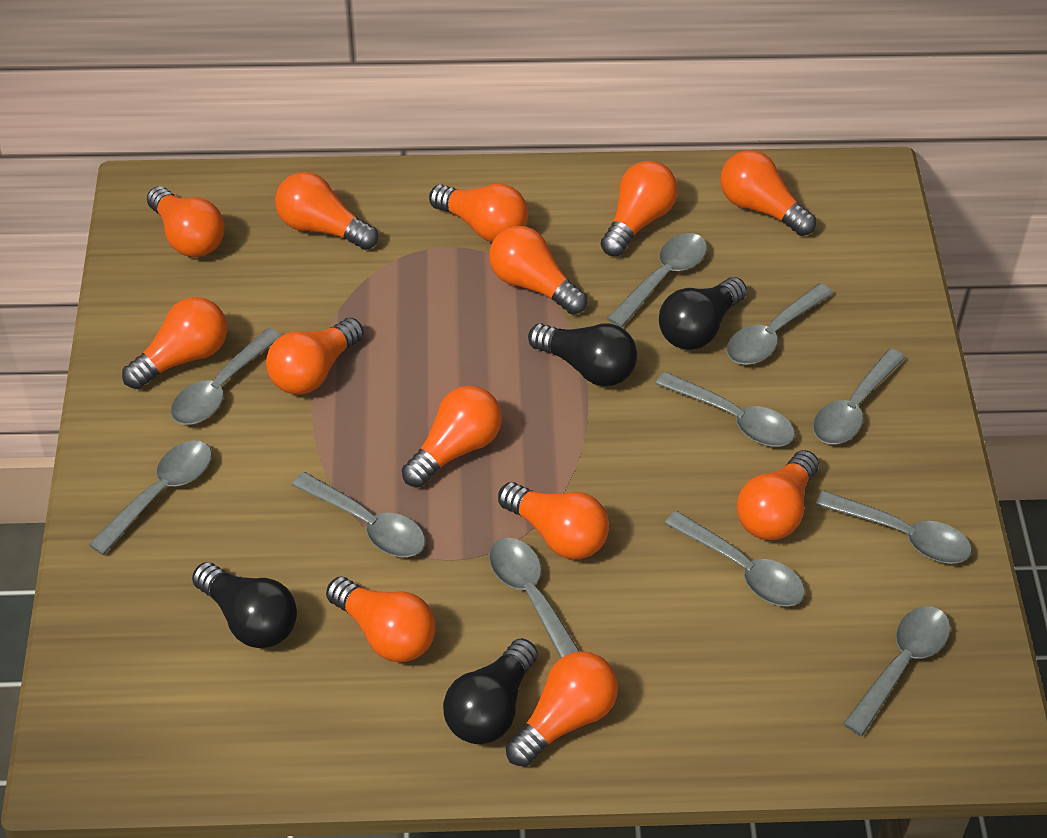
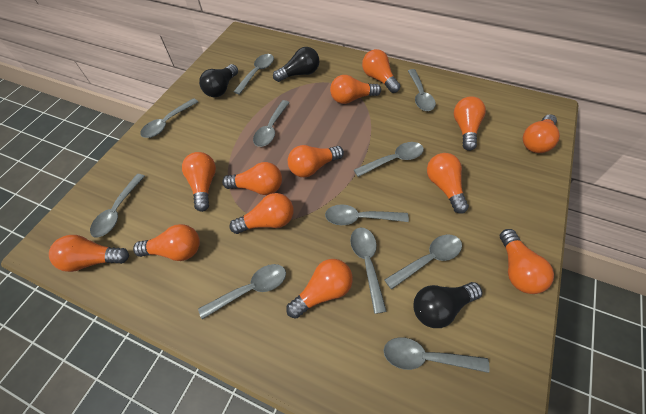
black light bulb: [192,562,297,648] [443,638,538,744] [528,323,637,386] [659,277,747,350] = 4 -> [199,64,238,97] [273,47,319,82] [413,282,483,328] = 3

